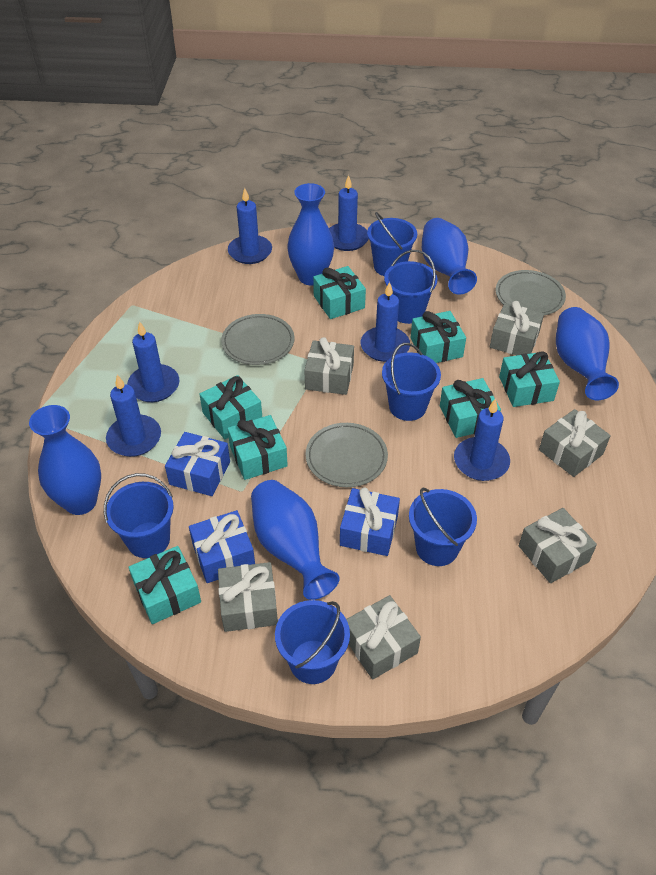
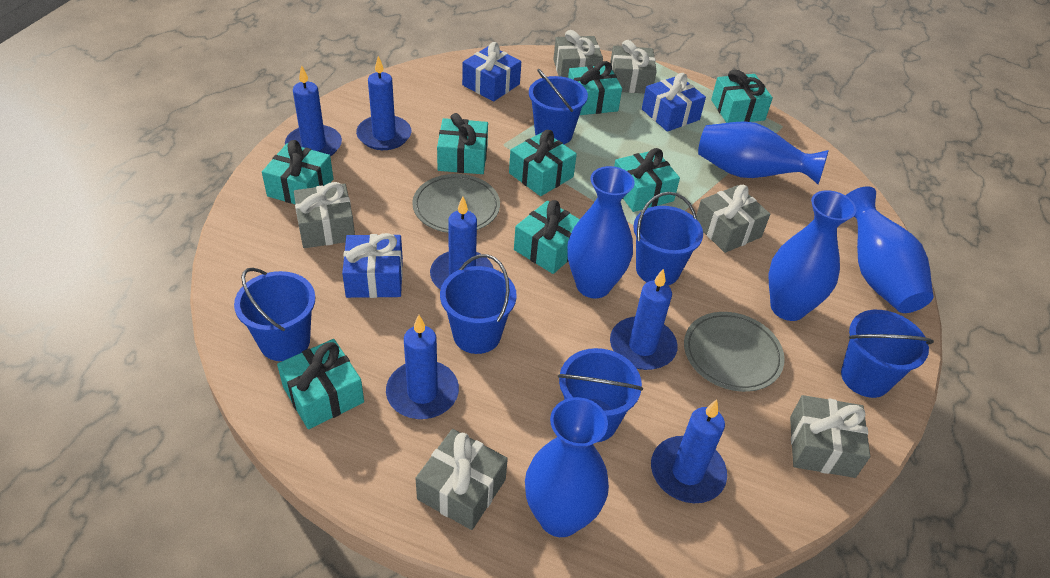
grey plate: [221,314,294,365] [305,423,388,487] [496,270,566,315] = 3 -> [412,174,500,233] [684,312,785,392] = 2
turquoise gift: [129,546,201,624] [200,375,262,439] [227,415,288,480] [313,266,366,319] [411,311,466,363] [440,378,501,438] [499,351,560,407] = 7 -> [262,140,333,204] [277,339,364,429] [437,113,488,174] [509,130,577,196] [514,200,580,274] [568,61,622,115] [614,148,680,212] [711,69,773,123] = 8

